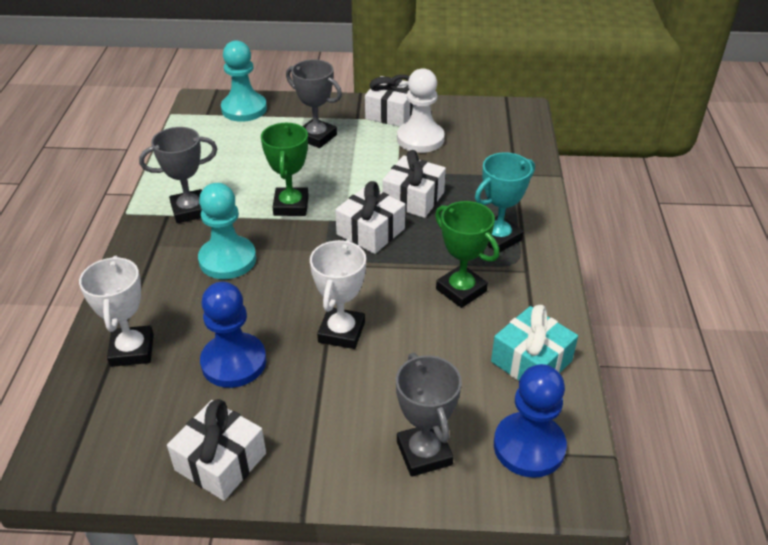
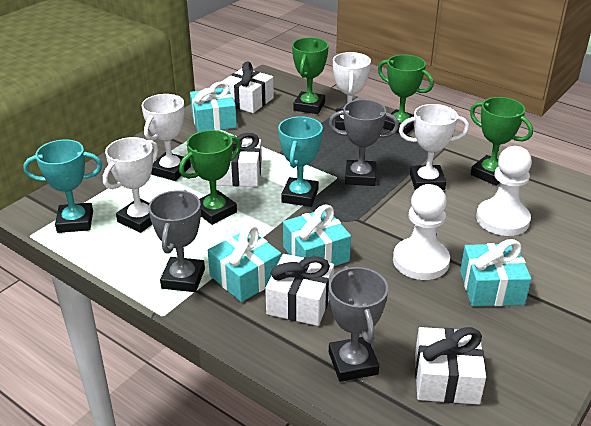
blue pawn: [200,282,266,388] [494,364,567,478] = 2 -> none = 0
green trophy: [261,123,309,216] [435,201,500,308] = 2 -> [179,130,241,225] [292,37,329,114] [378,55,434,135] [470,97,533,186] = 4
turquoise gift: [491,305,578,381] = 1 -> [190,82,237,132] [208,225,282,302] [283,205,351,266] [460,239,531,306] = 4
turquoise pawn: [198,183,256,279] [221,40,267,122] = 2 -> none = 0
turquoise trophy: [475,152,535,253] = 1 -> [23,139,102,233] [278,116,323,207] = 2
white pawn: [397,68,445,153] = 1 -> [393,184,450,280] [476,146,532,236] = 2
white trophy: [79,256,154,367] [310,239,366,349] = 2 -> [103,137,158,233] [142,94,191,181] [333,52,371,130] [399,104,469,190] = 4

